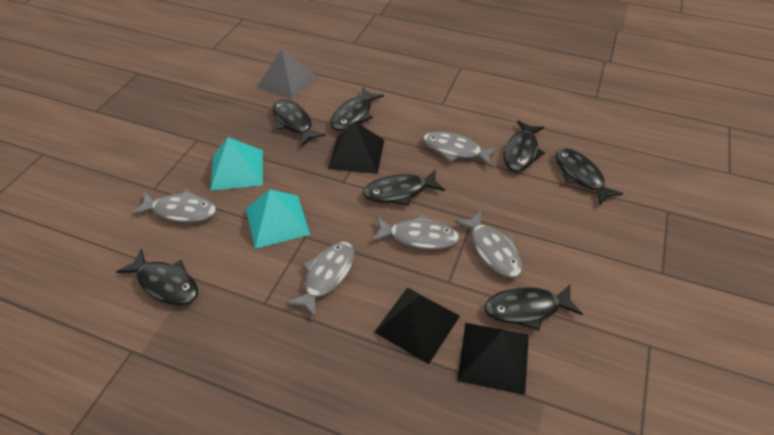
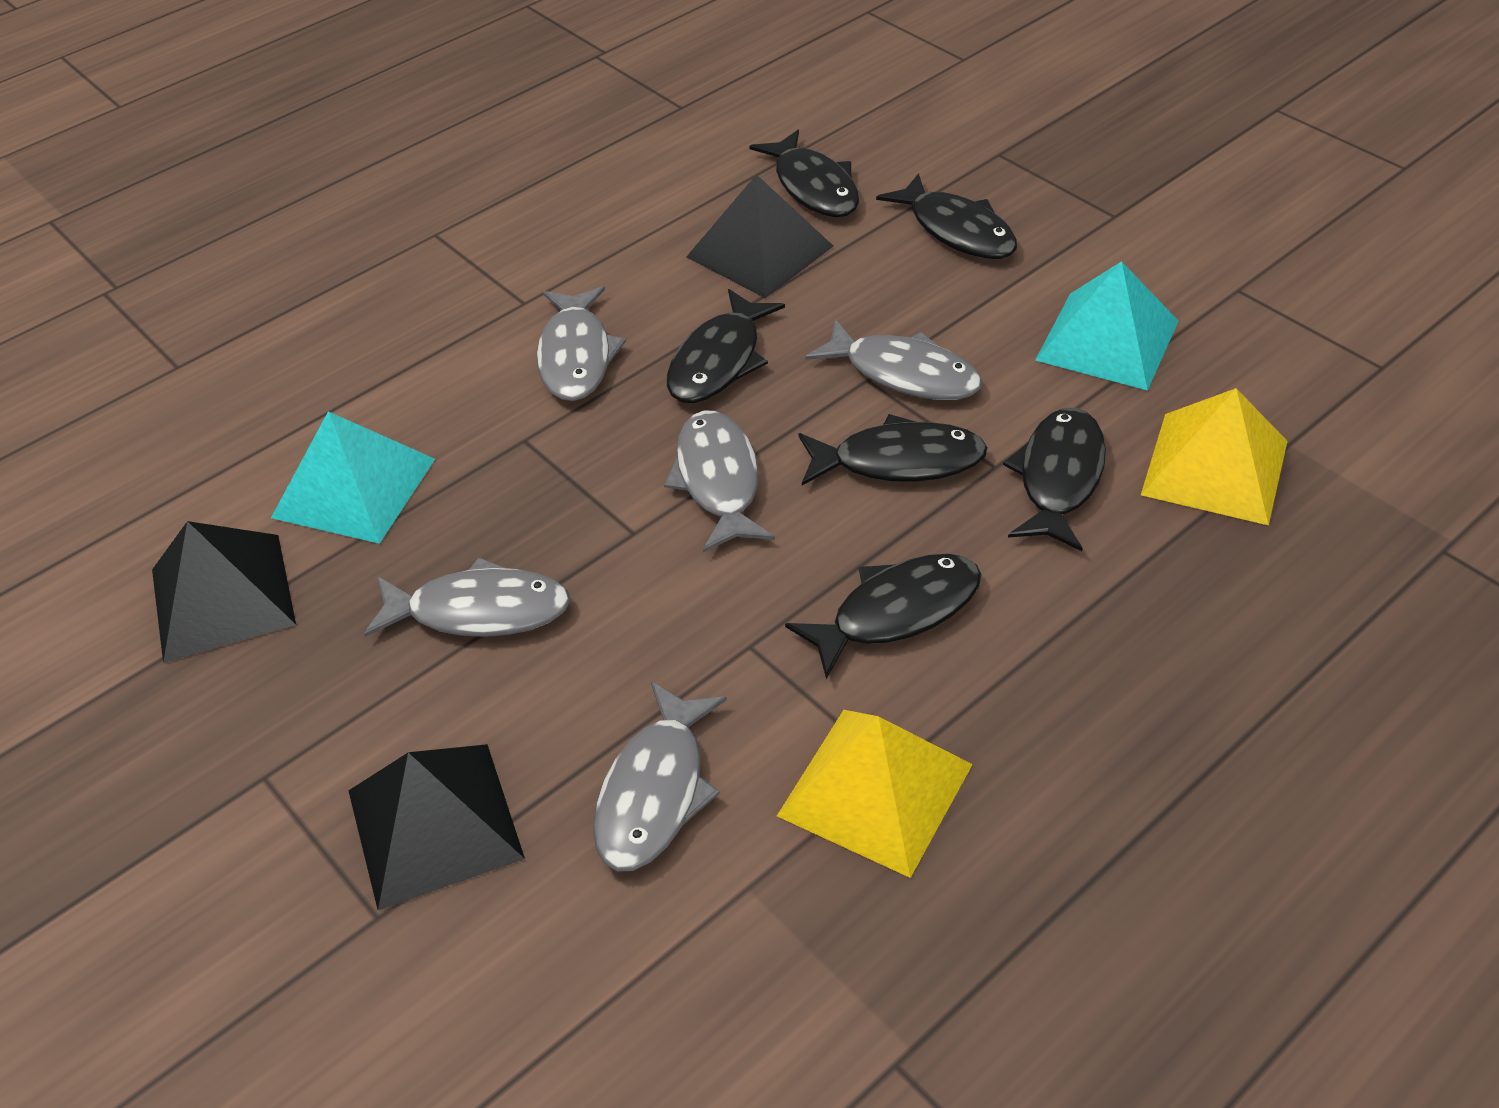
black fish: [116,249,198,305] [273,99,326,146] [331,87,384,131] [363,169,445,206] [484,285,582,331] [504,120,545,172] [555,148,623,205] = 7 -> [667,289,785,403] [749,130,859,217] [785,554,982,679] [798,414,988,485] [876,173,1017,259] [1003,408,1106,551] = 6
grey pyramid: [257,49,316,100] = 1 -> none = 0
yellow pyramid: none = 0 -> [777,710,973,878] [1141,388,1287,525] = 2

